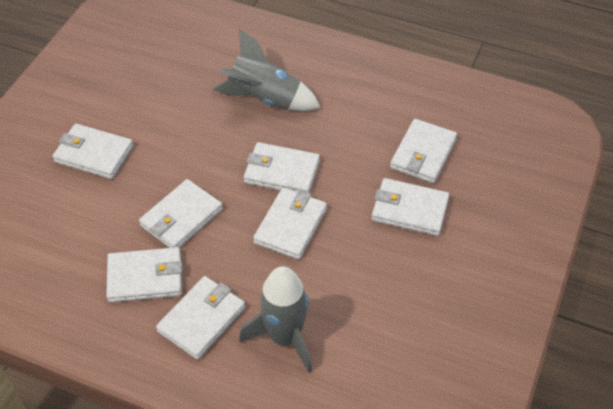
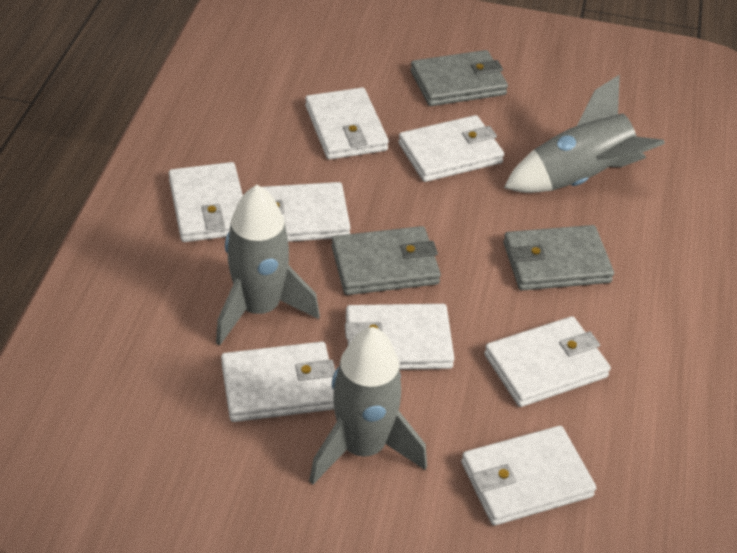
grey rocket: [213,29,321,111] [239,266,312,373] = 2 -> [216,185,320,346] [309,327,427,485] [504,75,665,193] = 3
grey wallet: none = 0 -> [332,226,441,295] [410,50,508,106] [503,225,614,290] = 3

